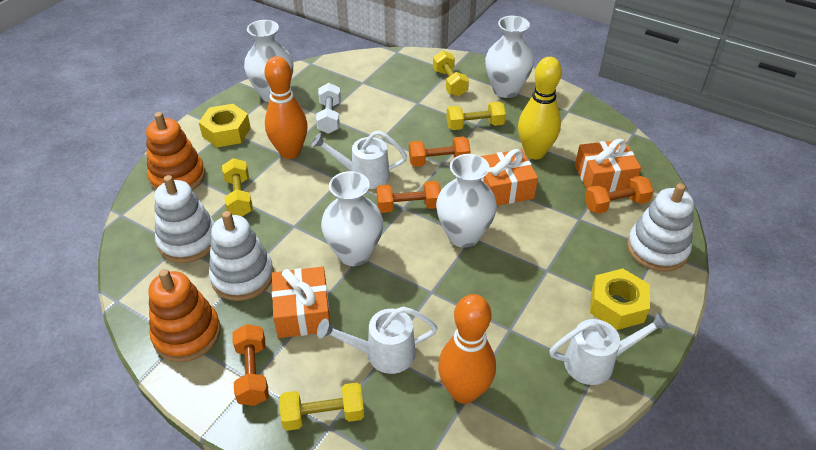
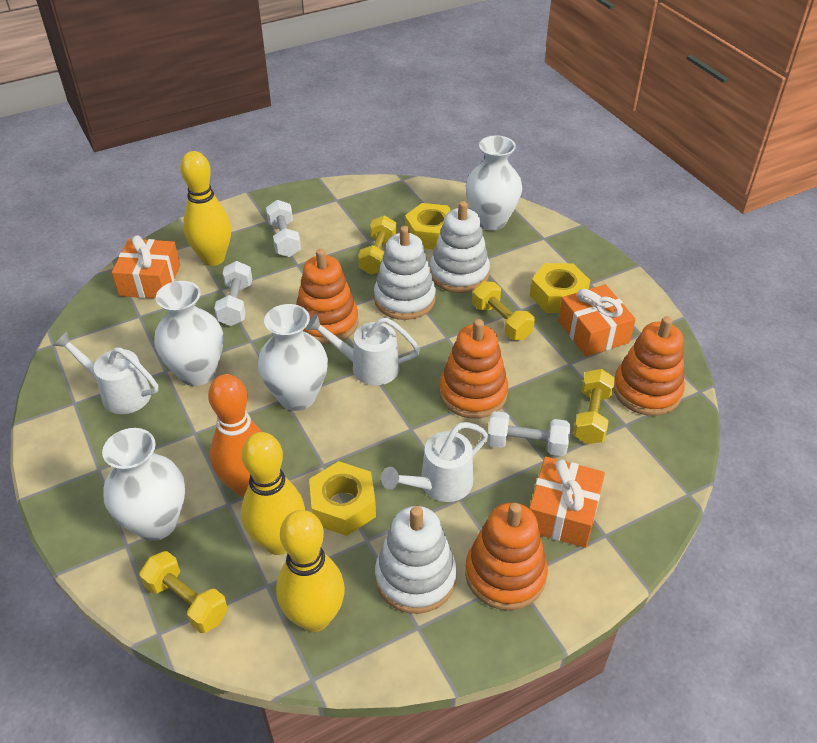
orange bowling pin: [264,56,308,159] [438,294,496,404] = 2 -> [208,374,262,497] = 1
orange dumbbell: [232,324,269,406] [376,181,441,213] [409,136,471,167] [585,176,654,214] = 4 -> none = 0
orange stacking toy: [146,112,205,191] [148,269,221,362] = 2 -> [296,249,358,344] [439,319,508,419] [465,503,548,610] [613,316,685,416] = 4
white dumbbell: [316,83,341,134] = 1 -> [214,261,252,326] [266,200,301,257] [487,411,570,456] = 3
yellow bowling pin: [518,57,562,160] = 1 -> [180,151,231,266] [241,432,305,555] [276,510,345,632] = 3
yellow nut: [199,104,251,147] [590,269,650,330] = 2 -> [309,461,376,536] [405,203,451,249] [530,263,590,313] = 3

